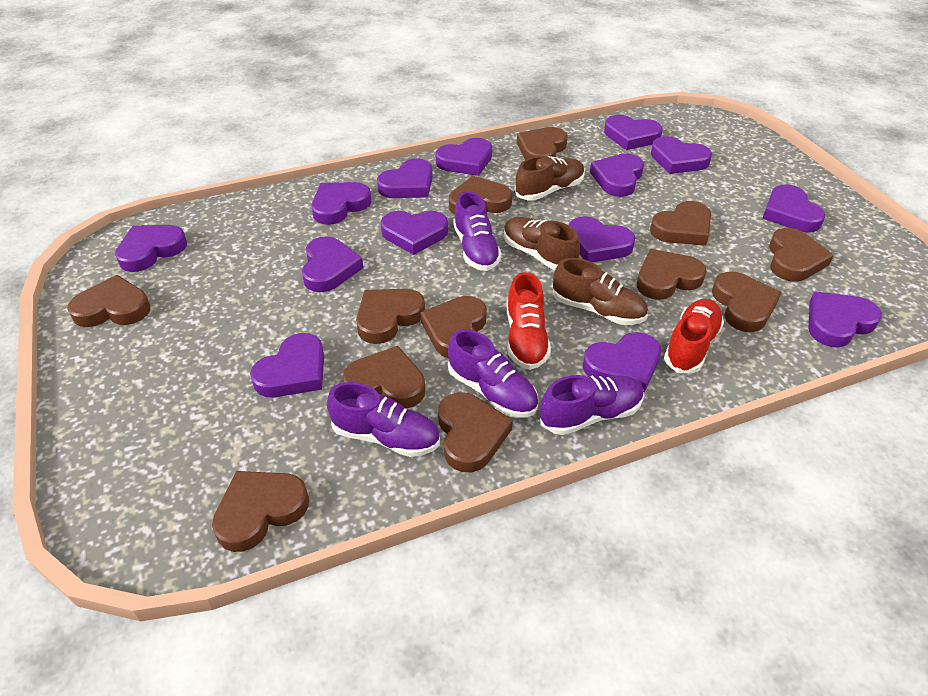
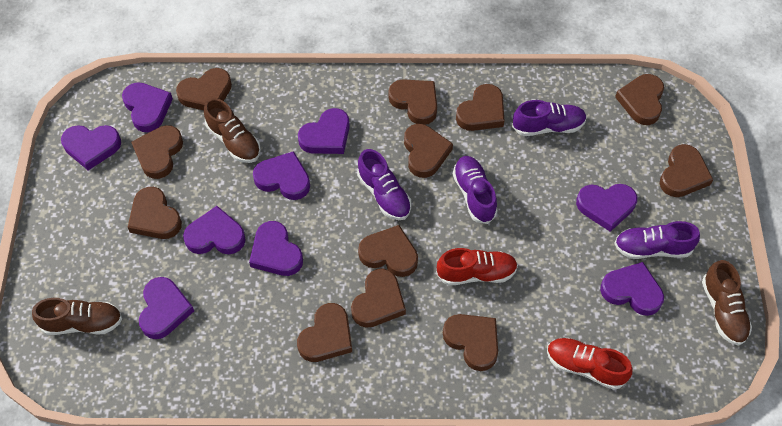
purple heart: [115,225,187,272] [250,333,324,397] [302,236,363,292] [312,182,371,225] [377,158,433,198] [381,211,448,255] [436,138,492,176] [569,216,636,262] [583,332,661,392] [590,153,644,197] [604,115,663,150] [651,136,712,174] [762,184,825,233] [809,291,882,347] = 14 -> [61,125,121,171] [122,82,173,132] [139,277,194,339] [183,206,246,254] [249,221,303,276] [253,151,310,200] [298,108,350,154] [576,184,637,232] [600,262,664,316] = 9

